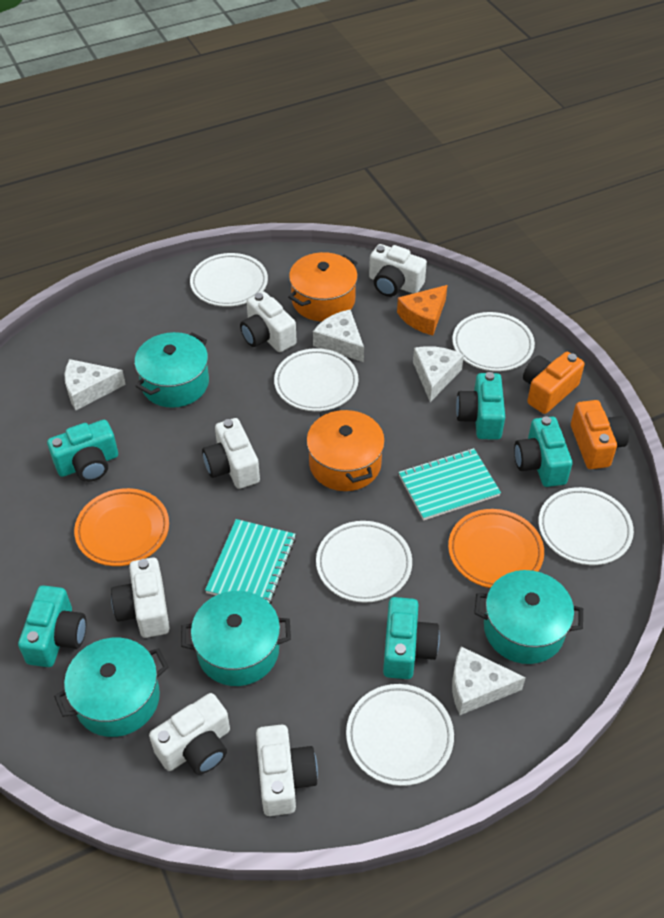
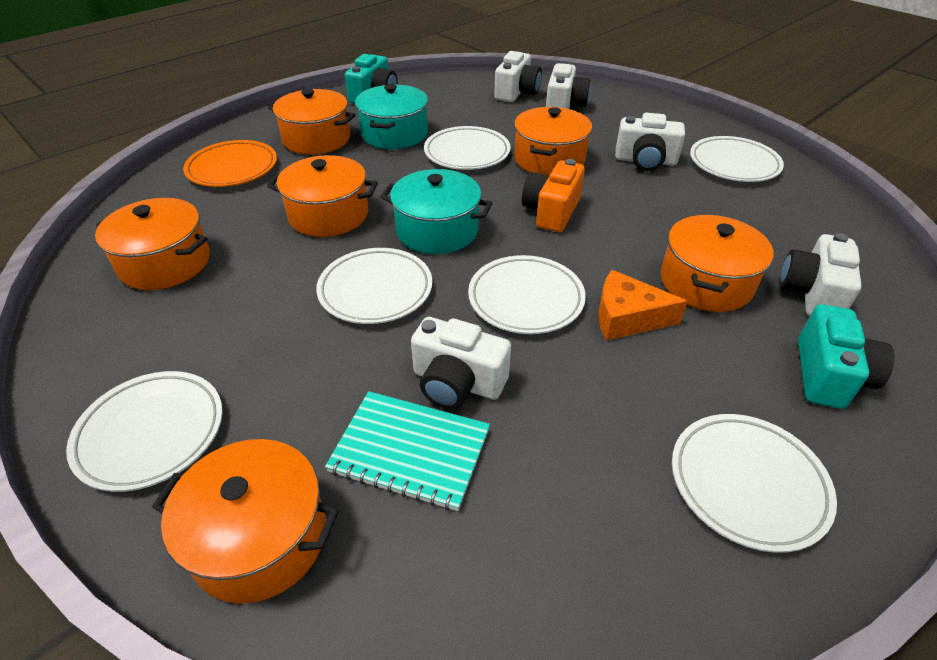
orange camera: [523,352,585,414] [571,400,629,469] = 2 -> [522,159,585,232] = 1
orange plate: [74,488,169,566] [448,509,544,588] = 2 -> [183,140,277,187] = 1
orange pot: [288,252,358,321] [306,407,385,491] = 2 -> [95,198,210,290] [152,439,339,604] [267,155,378,237] [268,89,356,155] [514,107,592,176] [661,215,774,312] = 6
turquoise camera: [18,585,86,667] [47,420,118,482] [383,597,440,679] [456,372,505,440] [514,416,572,487] = 5 -> [345,54,398,104] [798,304,894,409] = 2
turquoise notebook: [205,519,296,604] [399,448,501,520] = 2 -> [325,391,490,511] = 1
turquoise pot: [54,638,168,737] [134,332,209,408] [181,591,291,686] [474,570,583,664] = 4 -> [355,84,428,149] [380,169,492,254] = 2
white camera: [111,557,169,638] [149,693,230,774] [202,418,260,489] [240,292,296,352] [256,725,318,816] [369,244,427,297] = 6 -> [411,317,511,409] [494,51,542,102] [546,63,591,109] [615,113,685,171] [779,233,862,316] = 5
white cheese: [64,359,126,410] [313,309,364,362] [413,346,464,402] [452,646,526,715] = 4 -> none = 0

